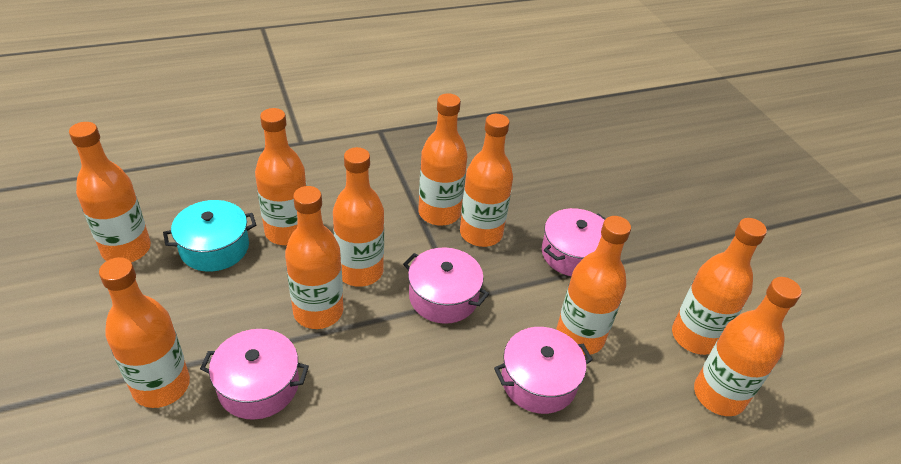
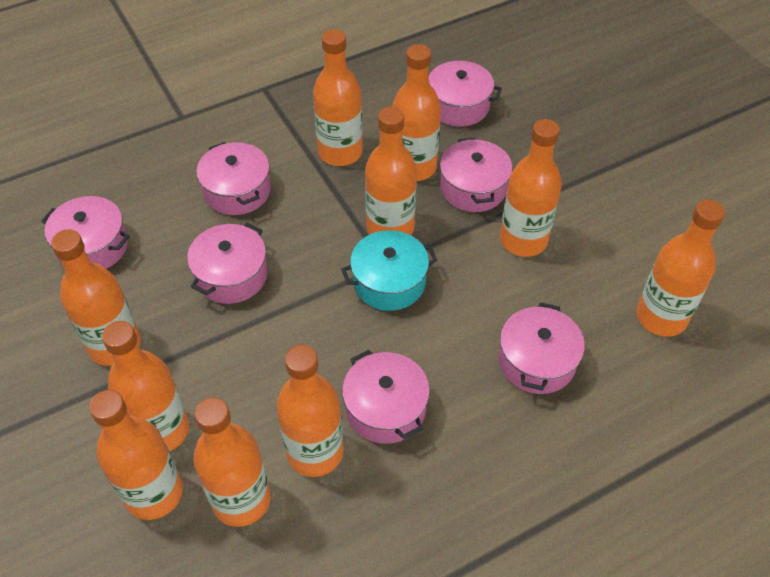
pink pot: [200,329,309,420] [403,247,489,324] [494,327,593,414] [542,208,606,276] = 4 -> [42,196,130,269] [187,223,268,304] [196,142,271,215] [342,350,430,444] [428,61,502,127] [440,137,513,212] [498,302,585,394] = 7

